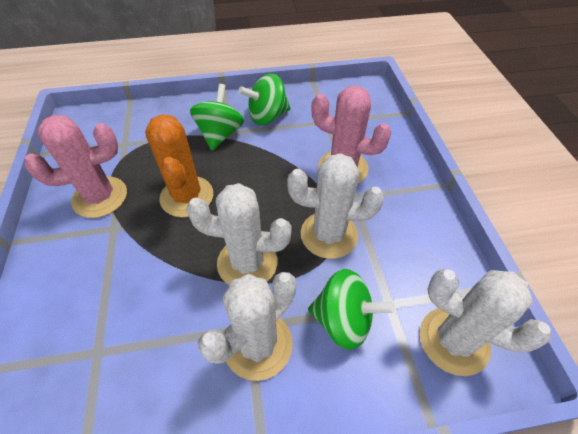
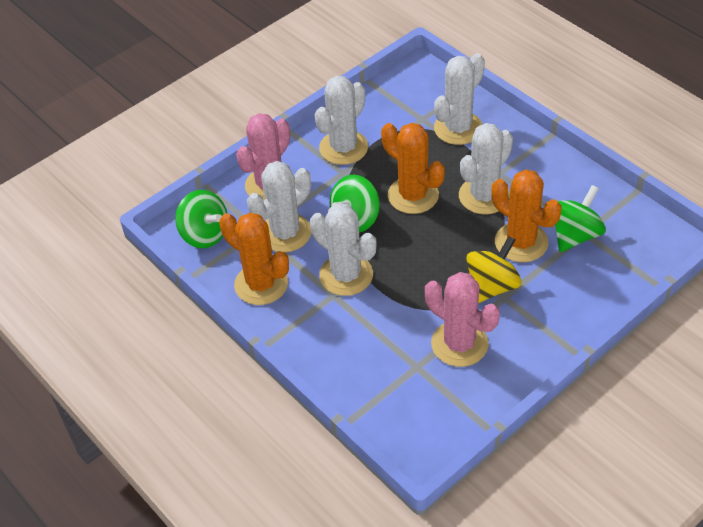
orange cactus: [145,114,213,217] = 1 -> [219,213,289,305] [381,123,445,214] [491,169,561,262] = 3
white cactus: [186,183,292,285] [198,272,296,381] [287,153,384,259] [420,269,551,376] = 4 -> [247,161,311,252] [310,203,376,296] [315,76,368,165] [434,53,485,145] [459,123,513,214] = 5
yellow spinning top: none = 0 -> [466,236,522,303] = 1

